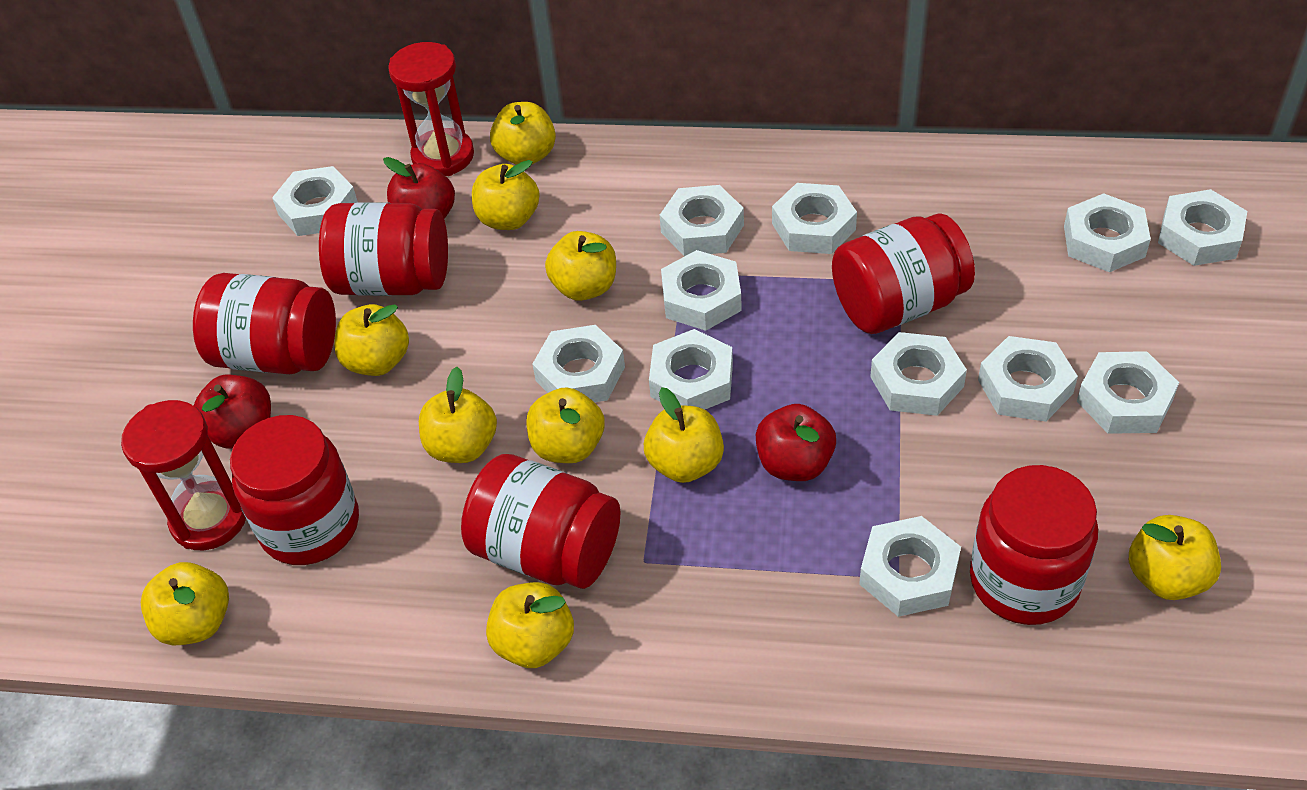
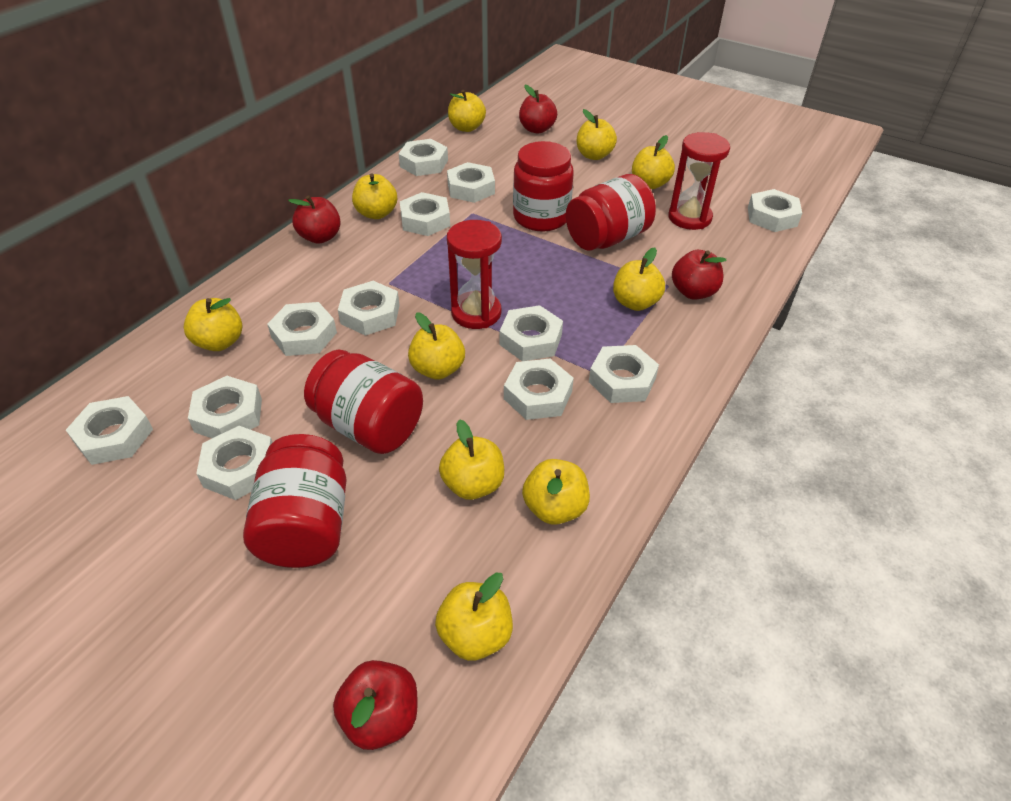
red apple: [194,375,271,449] [383,157,455,219] [756,404,836,481] = 3 -> [288,195,341,244] [333,660,417,750] [519,85,557,134] [672,250,727,299] = 4
red jar: [193,273,336,374] [230,415,359,565] [319,203,448,296] [461,454,621,589] [832,213,975,334] [970,465,1098,625] = 6 -> [243,434,347,568] [304,350,423,454] [513,141,574,231] [566,174,656,251] = 4

